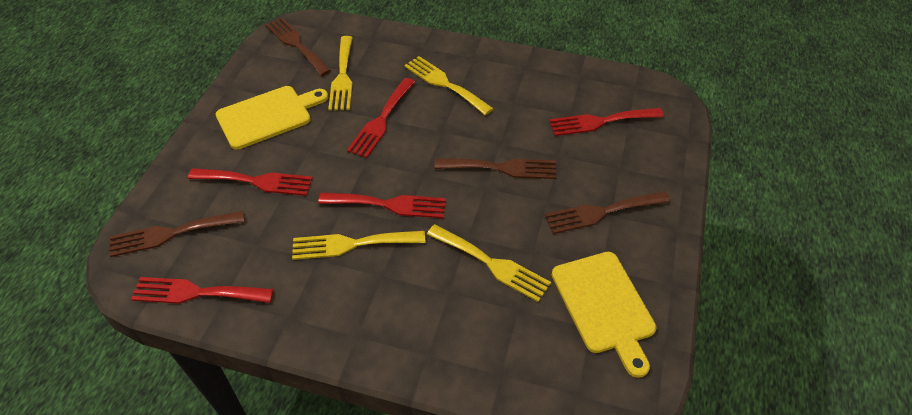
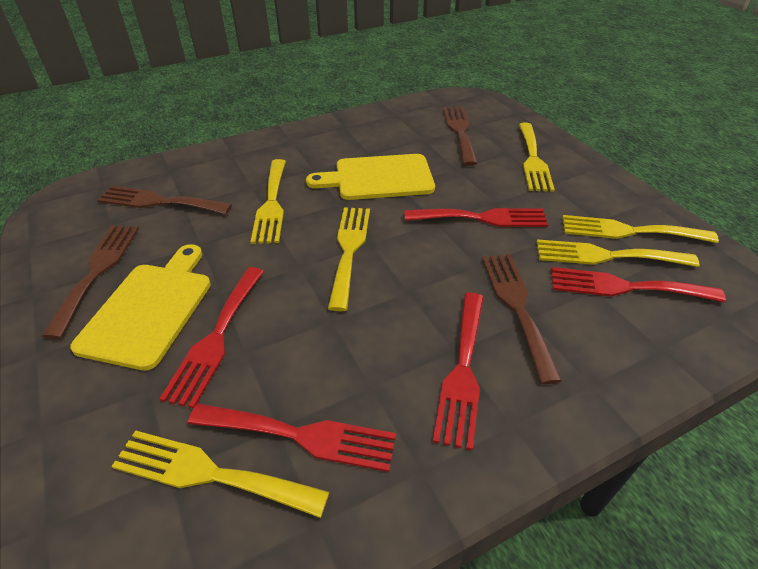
yellow fork: [292,231,426,260] [328,36,353,111] [404,56,494,115] [427,224,551,302] = 4 -> [111,431,329,518] [250,159,286,244] [328,207,370,311] [519,123,555,192] [537,239,700,267] [562,215,719,243] = 6

